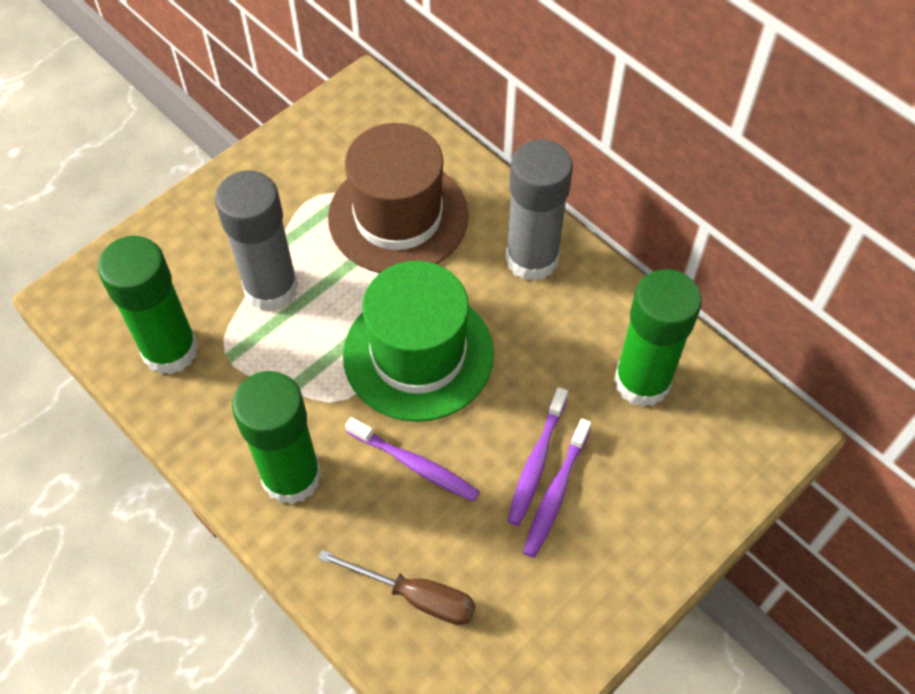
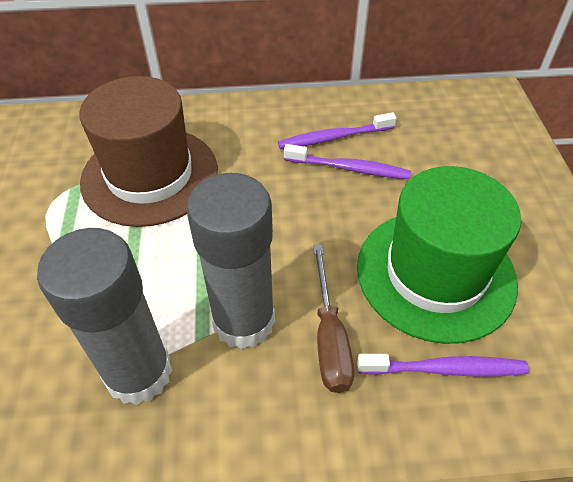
green glue stick: [98,236,199,375] [232,371,322,505] [614,269,702,407] = 3 -> none = 0

